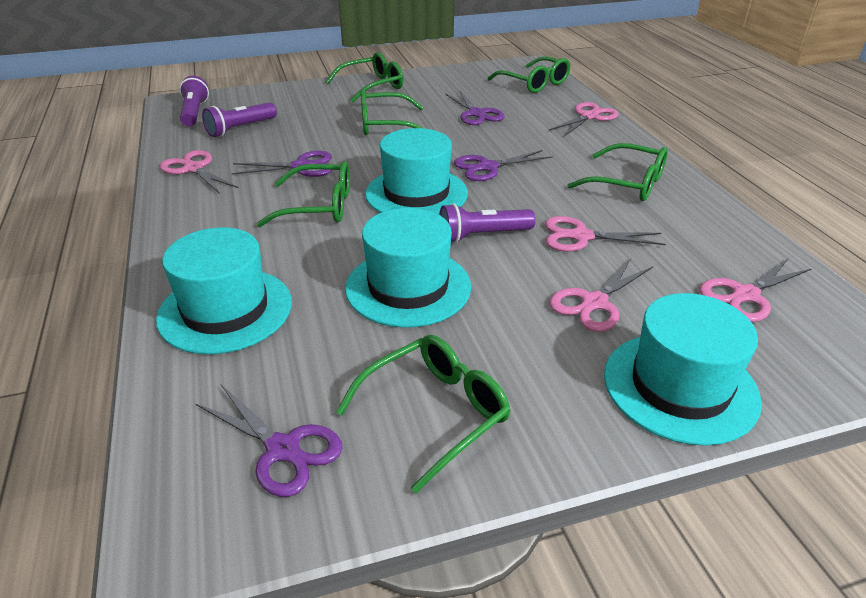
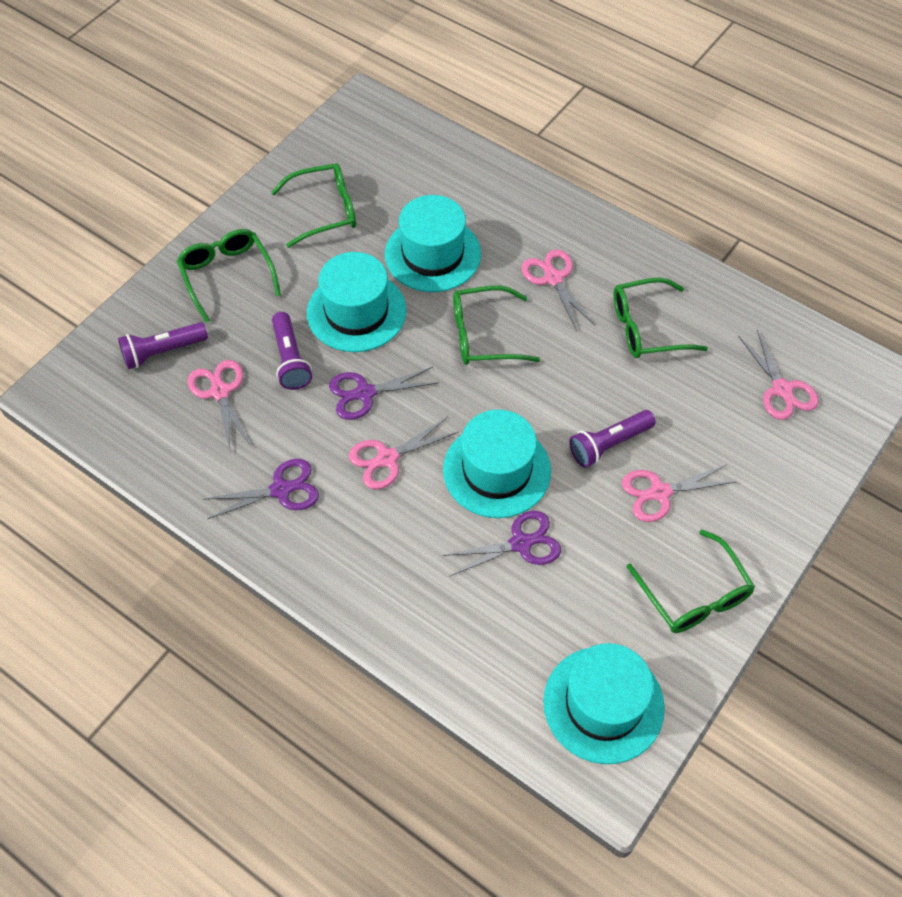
green glasses: [257,161,350,227] [326,52,403,103] [336,335,511,493] [360,89,424,135] [488,56,570,93] [567,143,668,201] = 6 -> [177,229,281,323] [271,163,356,248] [453,286,540,365] [613,278,708,358] [627,529,755,633] = 5
purple scissors: [196,385,343,497] [231,151,332,177] [445,91,505,125] [454,150,552,181] = 4 -> [203,459,319,519] [329,367,439,420] [442,511,561,576] = 3

